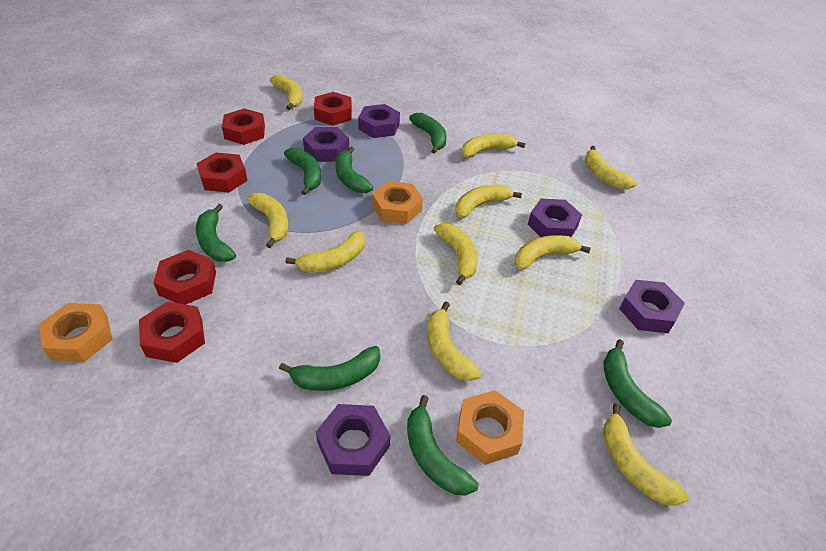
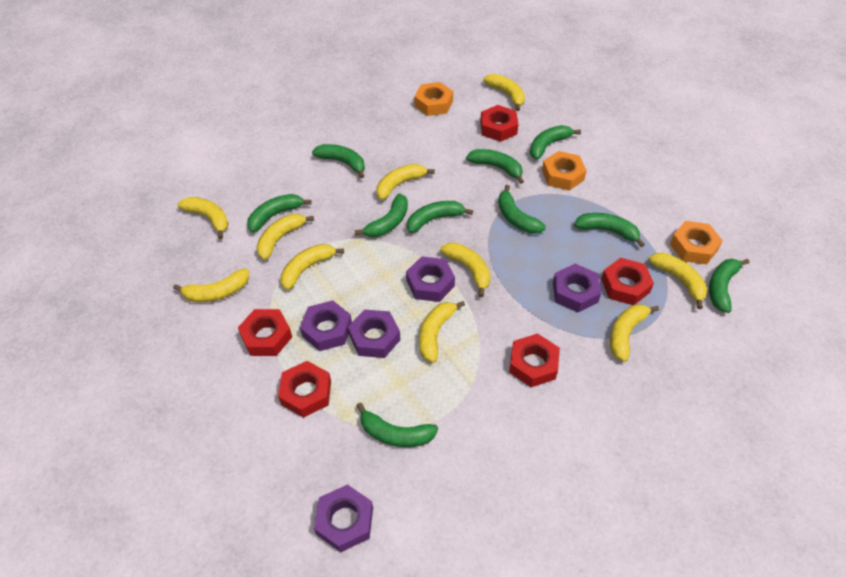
green banana: [196,204,236,262] [279,346,380,391] [284,148,321,195] [335,147,373,193] [407,395,479,496] [409,113,447,154] [603,339,672,428] = 7 -> [247,194,312,233] [312,144,365,178] [354,193,408,237] [357,402,438,447] [407,201,473,233] [466,149,524,184] [498,185,546,234] [530,125,581,160] [574,213,645,247] [709,259,750,313] = 10

